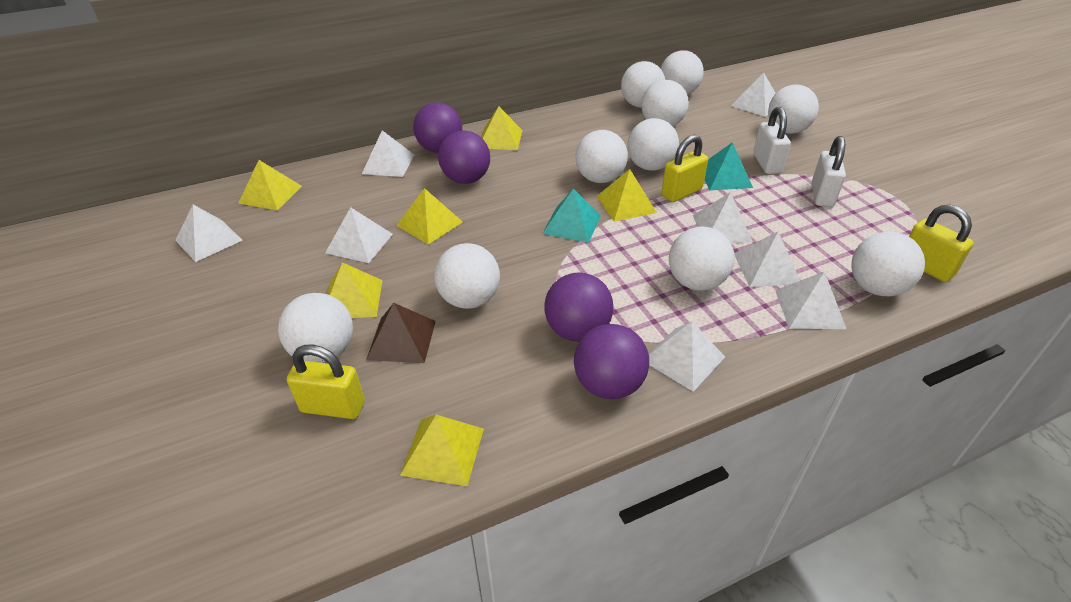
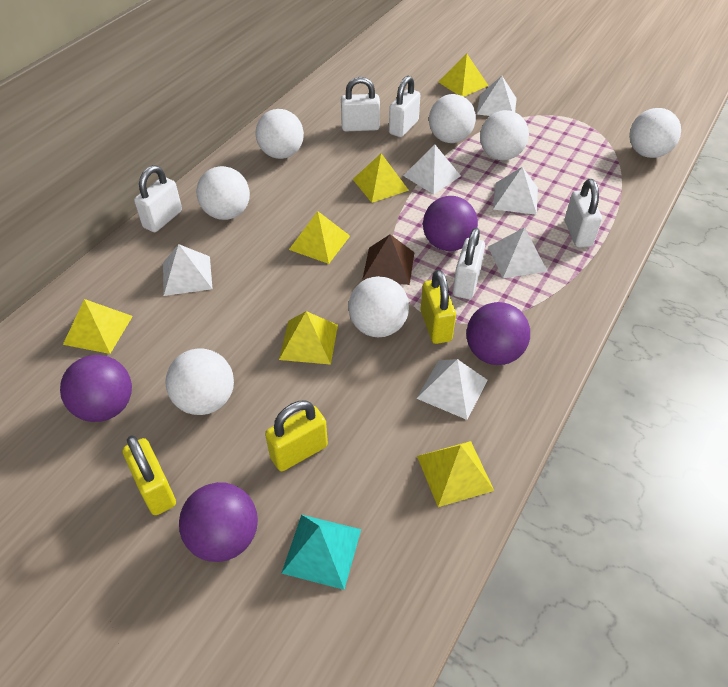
turquoise pyramid: [542,188,601,243] [705,142,753,190] = 2 -> [281,515,361,590] = 1
white ball: [278,293,353,363] [434,243,500,309] [575,130,628,183] [621,61,665,108] [627,118,679,171] [641,80,689,126] [661,50,704,95] [669,227,735,291] [768,84,819,134] [851,232,925,296] = 10 -> [165,348,234,415] [196,166,250,220] [256,109,304,159] [348,276,409,337] [429,94,476,143] [480,110,529,160] [629,108,681,158] = 7
white padlock: [753,107,791,174] [812,136,846,207] = 2 -> [134,165,182,232] [341,77,380,132] [389,76,420,137] [453,228,485,299] [565,179,602,247] = 5
white pyramid: [175,205,243,262] [325,207,393,263] [362,130,414,177] [649,321,725,392] [693,192,753,243] [731,73,776,117] [734,232,800,287] [775,272,846,329] = 8 -> [163,244,213,296] [403,145,461,194] [416,359,488,420] [477,76,517,116] [488,227,548,278] [493,167,538,215] = 6

